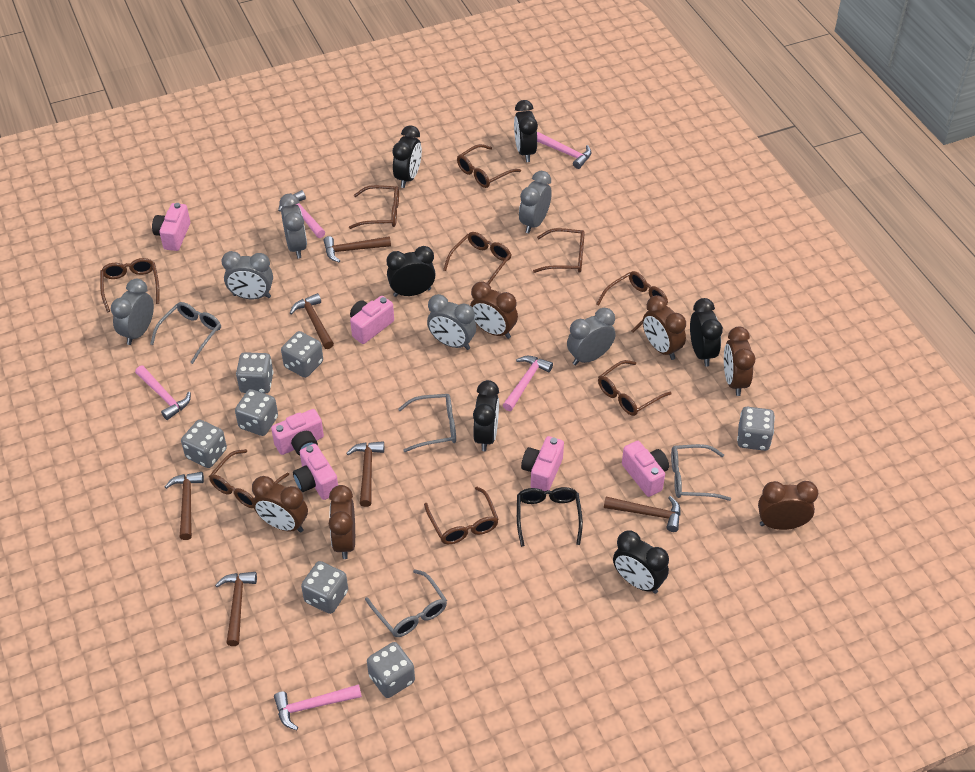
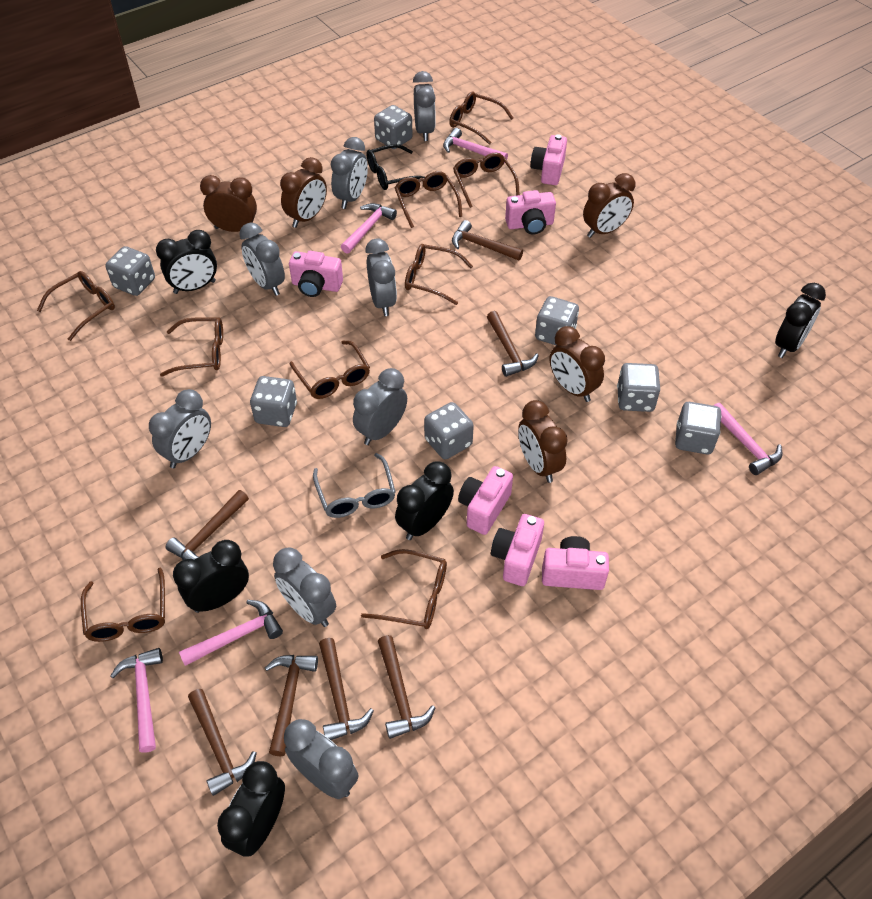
black clock: [387,246,436,297] [393,126,422,188] [473,380,499,451] [514,100,538,162] [613,530,669,594] [690,298,723,366] = 6 -> [156,230,217,294] [173,540,249,613] [217,761,285,856] [395,461,454,540] [775,283,826,358] = 5
brown clock: [252,476,308,533] [329,485,355,559] [470,281,518,339] [643,295,686,360] [724,327,756,396] [758,481,818,530] = 6 -> [200,175,257,232] [280,157,327,228] [518,400,568,483] [549,326,605,402] [583,173,635,238] = 5
brown hammer: [165,472,204,540] [215,572,257,646] [290,293,334,349] [324,236,391,262] [346,441,384,507] [604,496,681,532] = 6 -> [166,490,249,560] [188,689,257,796] [265,655,318,756] [319,638,374,740] [378,635,436,739] [452,220,523,260] [487,311,539,377] = 7
grey clock: [111,279,154,345] [222,251,273,299] [279,194,307,258] [427,294,476,350] [519,171,552,233] [567,308,616,365] = 6 -> [149,389,211,468] [239,223,285,296] [273,547,336,627] [284,719,359,799] [331,137,368,209] [353,368,407,445] [365,239,397,316] [413,71,436,141] = 8
grey glasses: [150,302,221,364] [365,569,447,637] [398,394,456,452] [671,444,731,501] = 4 -> [313,453,395,518] = 1

